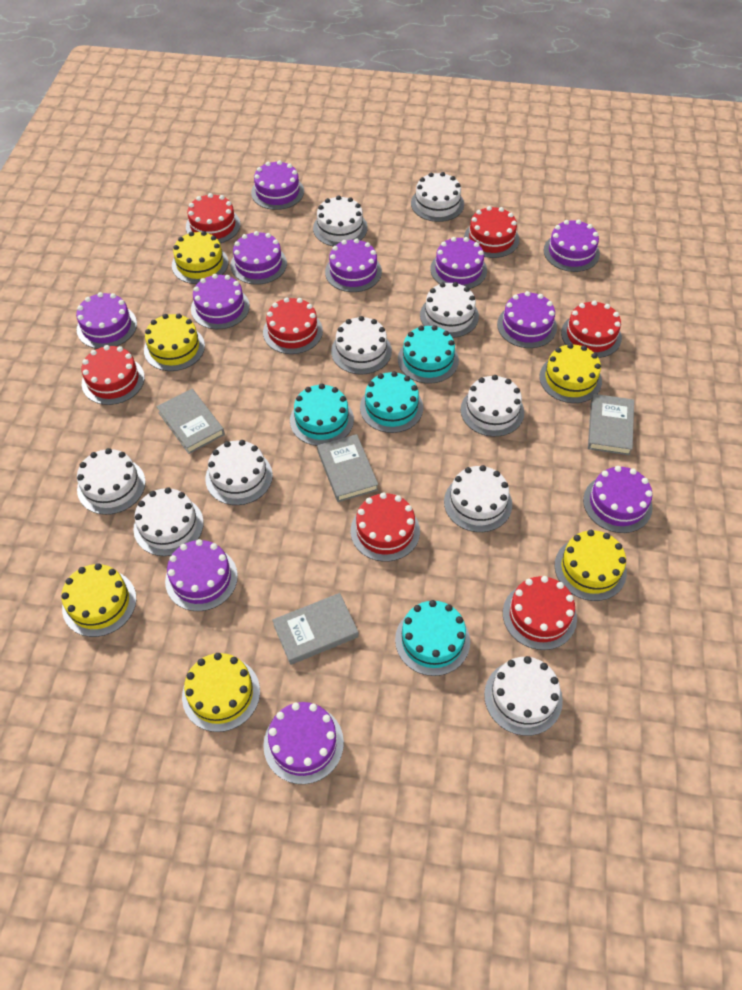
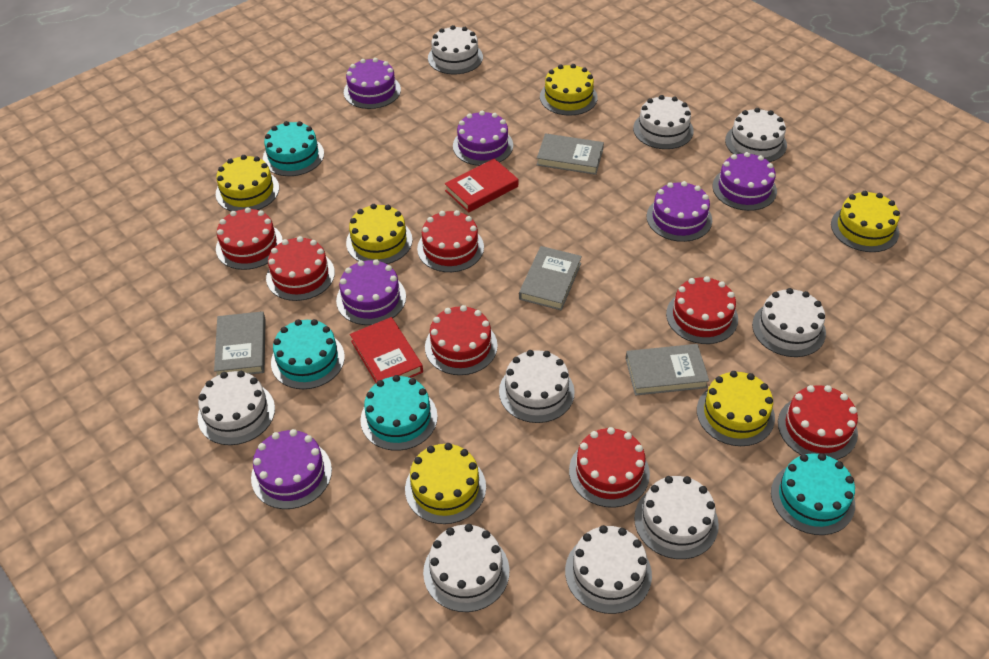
purple cake: [76,292,137,349] [165,539,238,611] [191,274,250,329] [230,231,287,285] [251,160,304,210] [263,702,344,784] [325,238,382,292] [430,237,487,289] [497,291,557,348] [543,219,600,272] [583,466,653,533] = 11 -> [251,429,332,509] [336,259,406,325] [344,58,401,109] [453,111,513,166] [646,181,712,242] [712,152,777,211] = 6
red book: none = 0 -> [350,317,423,383] [445,158,518,213] = 2
white cake: [77,448,146,515] [133,487,204,556] [205,440,273,505] [313,195,368,246] [331,316,392,375] [411,172,464,222] [420,282,479,338] [444,465,512,532] [460,375,524,437] [484,656,563,736] = 10 -> [198,371,275,445] [423,524,510,612] [428,25,483,74] [499,350,575,423] [565,525,652,614] [633,95,694,149] [634,476,719,559] [725,108,787,162] [752,288,826,357] = 9

